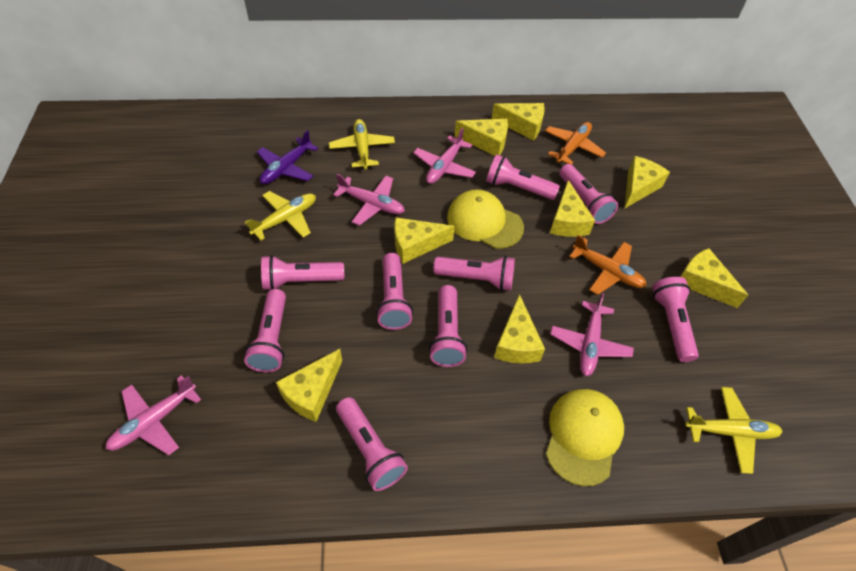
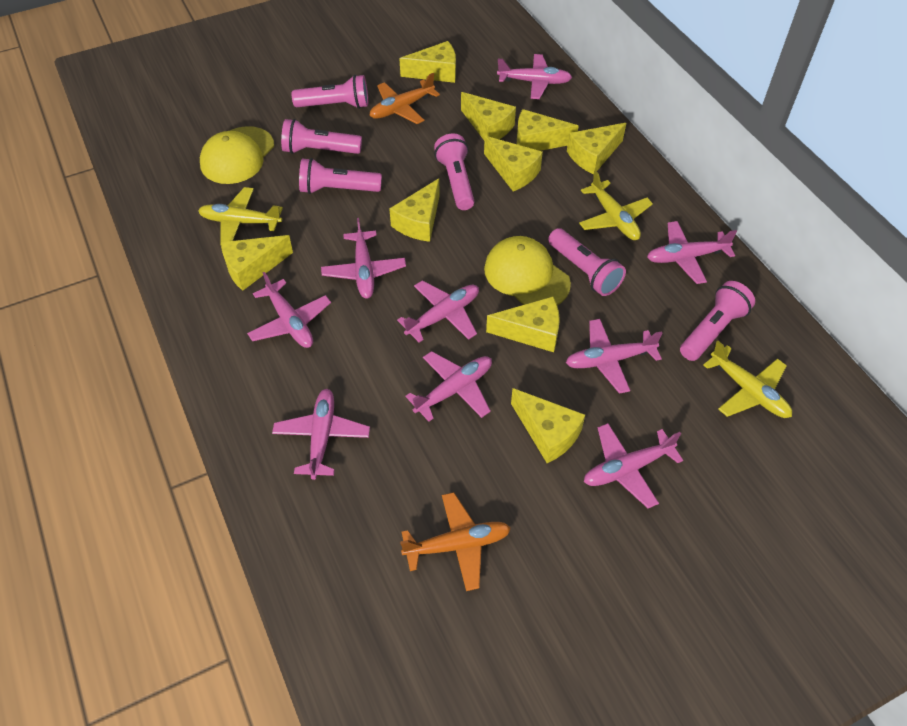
pink flashlight: [244,289,286,372] [261,255,344,290] [336,397,408,491] [376,253,413,330] [429,285,467,367] [433,256,515,291] [486,154,560,200] [559,164,618,224] [652,276,699,362] = 9 -> [281,119,362,154] [292,75,368,109] [299,158,382,194] [434,133,475,210] [548,228,626,296] [680,281,755,361] = 6
pink plane: [106,375,201,455] [333,174,405,226] [413,128,476,184] [550,293,634,376] = 4 -> [247,272,331,348] [272,389,370,480] [321,218,406,299] [397,280,479,342] [405,351,492,421] [497,54,572,99] [566,319,663,394] [584,423,683,508] [647,221,737,284] = 9
purple plane: [257,130,319,184] = 1 -> none = 0
yellow cheese: [276,349,342,422] [395,218,455,264] [455,119,508,156] [492,103,545,141] [494,294,545,363] [550,180,595,237] [624,156,670,209] [680,248,748,308] = 8 -> [221,235,293,291] [389,178,440,242] [399,41,456,83] [461,92,516,140] [484,136,543,191] [486,297,560,352] [511,388,585,463] [517,109,579,151] [567,123,626,175] = 9

